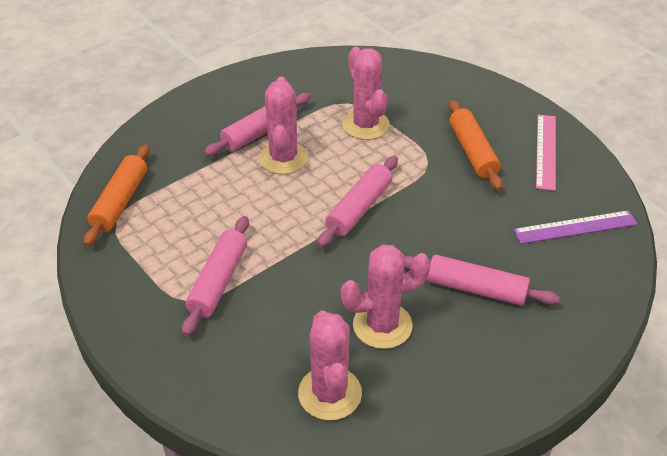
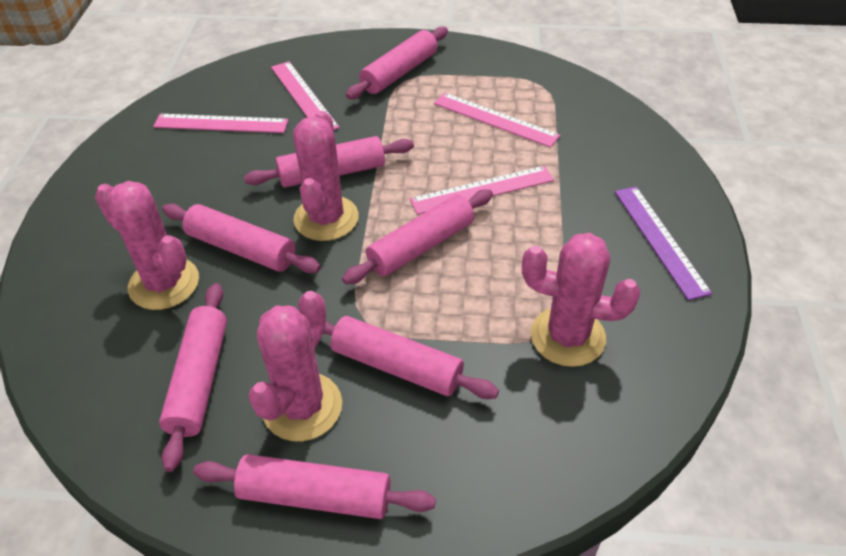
orange rolling pin: [83,144,150,247] [448,100,503,191] = 2 -> none = 0
pink rolling pin: [182,216,249,336] [204,93,311,156] [317,156,398,247] [404,255,560,306] = 4 -> [159,283,227,472] [162,204,321,273] [193,454,436,519] [244,136,414,188] [323,316,499,399] [342,189,493,284] [346,27,448,99] = 7
pink ruler: [536,114,556,191] = 1 -> [153,114,288,133] [271,61,340,130] [410,166,554,215] [434,93,560,148] = 4

